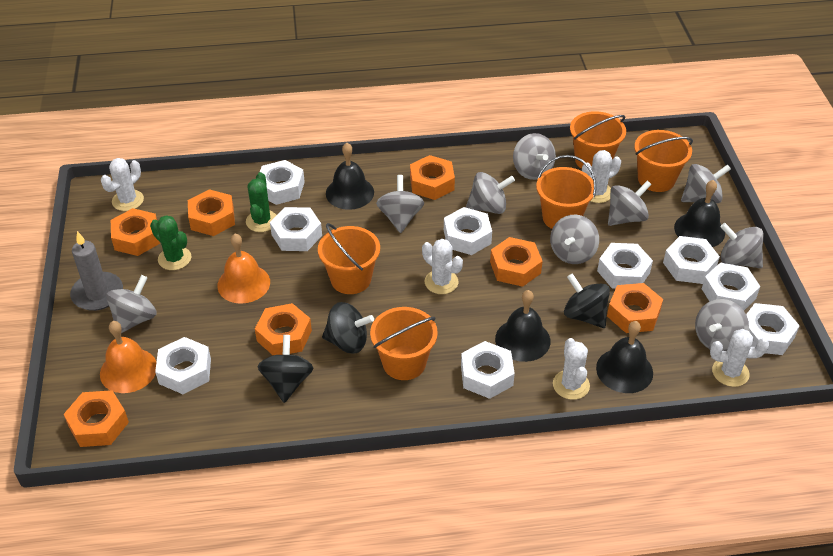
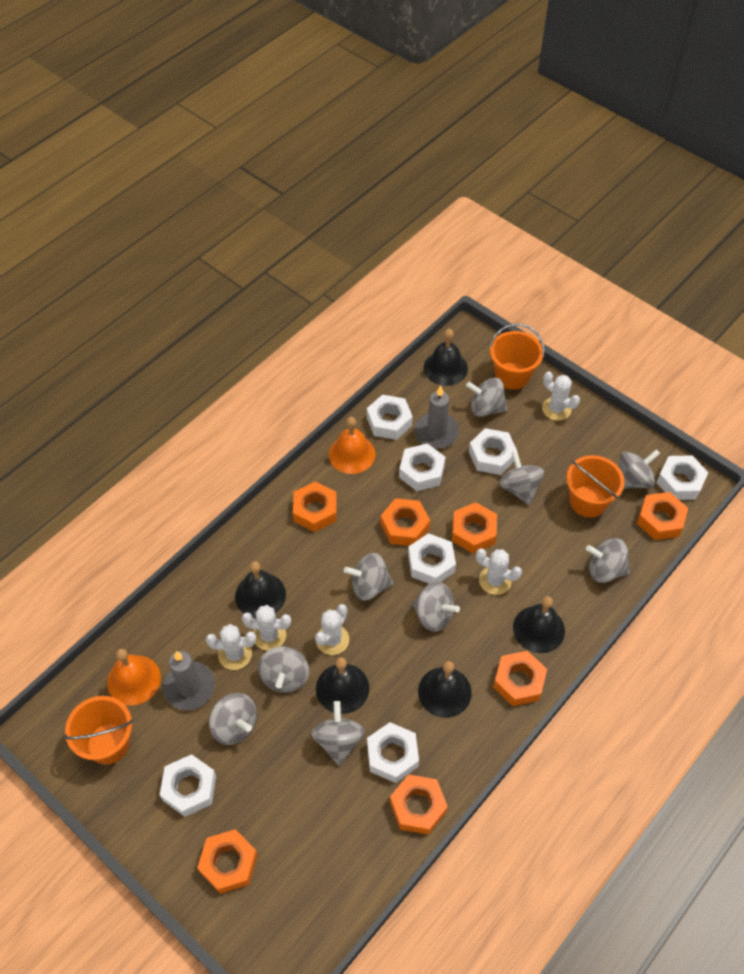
black bell: [326,143,374,210] [495,290,551,362] [596,321,653,393] [674,180,725,247] = 4 -> [235,561,286,619] [316,657,369,714] [418,661,472,718] [424,329,468,386] [513,596,565,653] = 5
black spinning top: [258,335,313,403] [322,302,374,354] [564,273,610,328] = 3 -> none = 0
green cactus: [150,215,191,270] [246,172,277,232] = 2 -> none = 0
grey candle: [70,231,123,311] = 1 -> [163,651,215,710] [414,385,459,449] = 2
orange bucket: [318,223,380,294] [370,307,438,380] [536,155,596,229] [570,111,626,169] [634,130,693,192] = 5 -> [64,696,133,764] [489,324,545,390] [566,455,625,518] = 3
white nut: [155,337,211,394] [260,160,305,205] [270,207,322,251] [444,207,492,255] [461,341,515,399] [597,243,653,289] [663,236,720,284] [702,262,760,310] [746,303,800,355] = 9 -> [160,754,216,817] [367,395,413,440] [367,722,419,783] [399,443,445,491] [408,533,456,584] [469,428,517,475] [656,455,708,500] = 7

